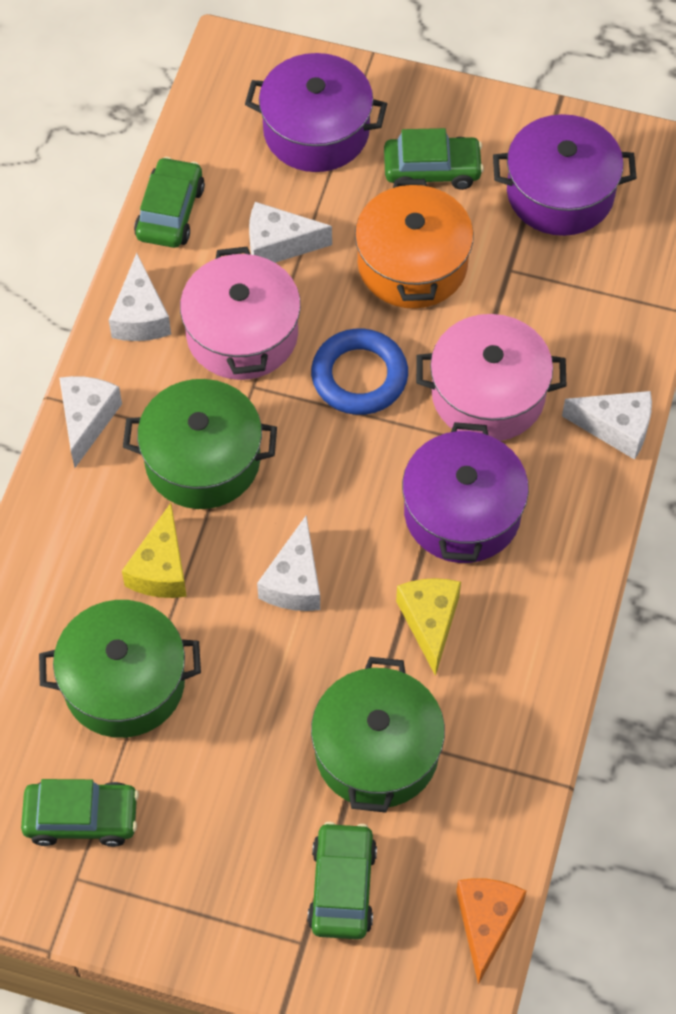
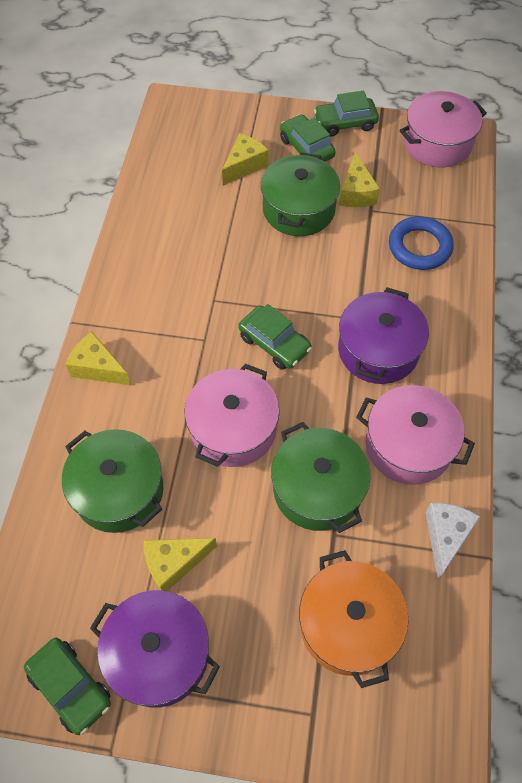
orange cheese: [456,878,527,985] = 1 -> none = 0
pink pot: [180,247,301,380] [416,314,566,441] = 2 -> [185,363,280,467] [356,385,475,485] [400,91,487,167] = 3
purple pot: [245,53,387,172] [402,422,529,563] [493,114,637,236] = 3 -> [90,590,220,708] [338,287,429,384] = 2
white cheese: [59,376,122,468] [109,253,171,341] [249,202,332,263] [257,516,320,611] [562,391,652,460] = 5 -> [426,503,480,579] = 1
yellow cheese: [122,503,187,598] [396,578,461,676] = 2 -> [65,332,131,385] [144,538,217,591] [222,133,269,186] [339,152,380,207] = 4

